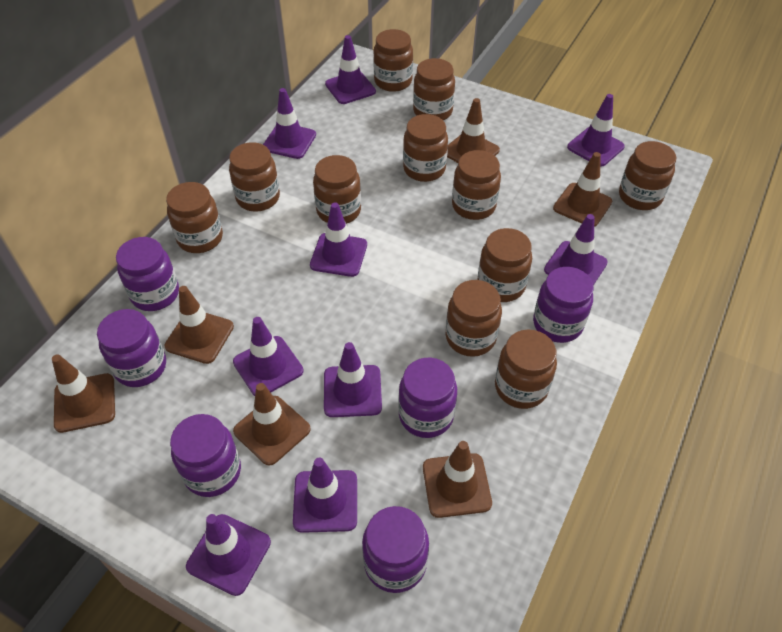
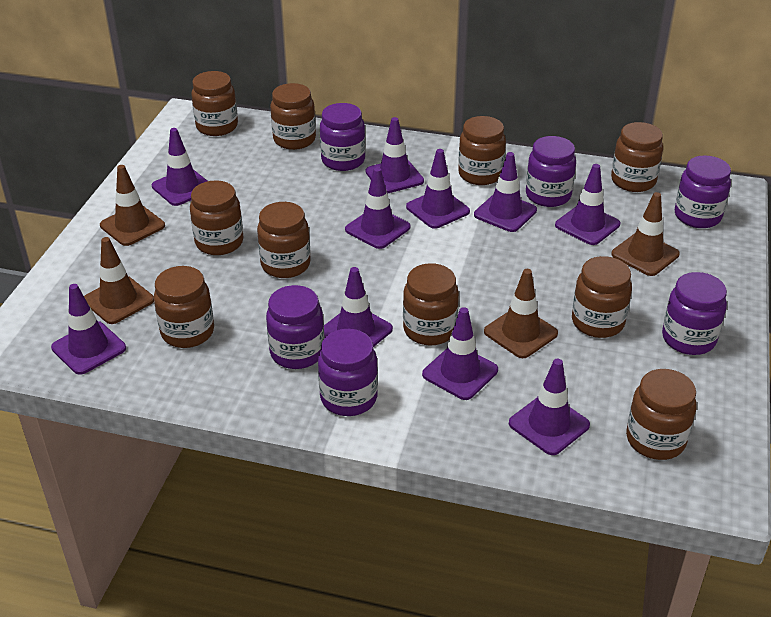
brown jar: [166,182,223,253] [229,142,280,212] [313,155,361,224] [373,29,413,92] [403,114,448,182] [413,58,455,120] [445,280,502,357] [452,150,501,220] [477,228,532,302] [495,330,557,409] [619,141,676,210] = 11 -> [154,266,214,348] [190,180,243,255] [191,71,238,136] [257,202,311,278] [270,83,316,150] [403,263,459,345] [458,116,506,185] [572,256,632,338] [611,122,663,192] [626,369,696,460] = 10
brown traffic cone: [52,354,115,433] [165,286,234,364] [233,383,311,466] [423,441,492,518] [447,98,500,163] [553,152,612,227] = 6 -> [84,237,154,324] [100,165,165,246] [484,269,558,358] [611,192,680,276] = 4
purple traffic cone: [186,514,271,596] [233,317,303,396] [263,88,316,159] [293,458,357,533] [310,202,367,277] [324,342,382,417] [325,35,376,104] [544,214,608,285] [567,94,625,167] = 9 -> [51,284,126,375] [152,128,207,206] [324,267,393,347] [345,167,410,249] [366,117,424,193] [406,149,470,229] [422,307,498,400] [474,152,537,232] [509,359,590,455] [555,164,620,245] = 10

